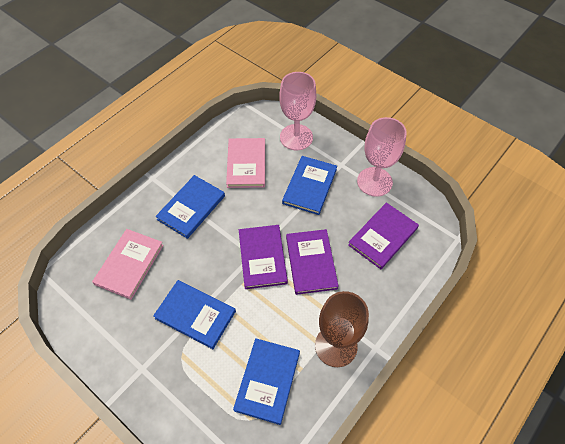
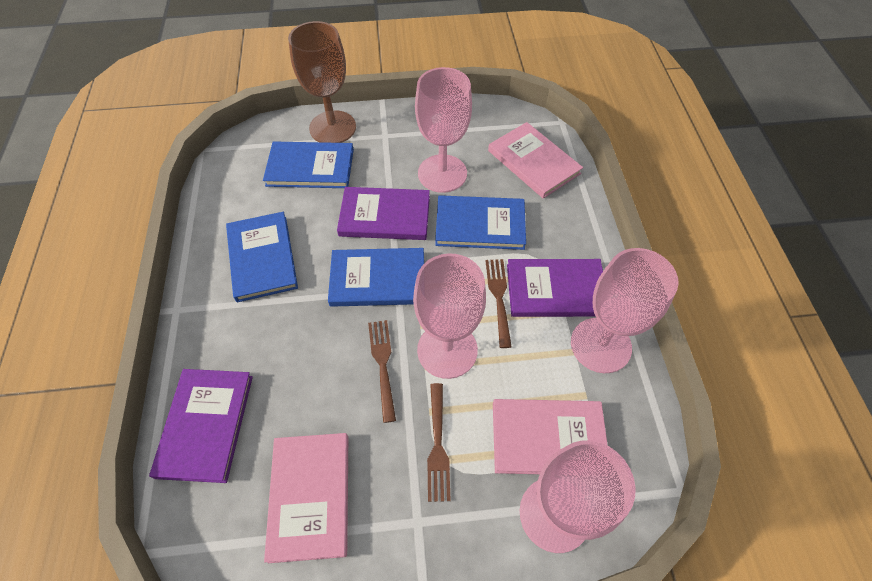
brown fork: none = 0 -> [368,320,396,423] [427,383,451,502] [486,259,512,348] = 3
pink book: [92,229,164,299] [226,138,265,188] = 2 -> [264,433,348,563] [488,122,583,199] [493,399,608,474] = 3
pink goblet: [279,72,316,150] [357,117,407,197] = 2 -> [413,253,486,379] [415,67,472,193] [520,440,636,553] [571,248,679,373] = 4

